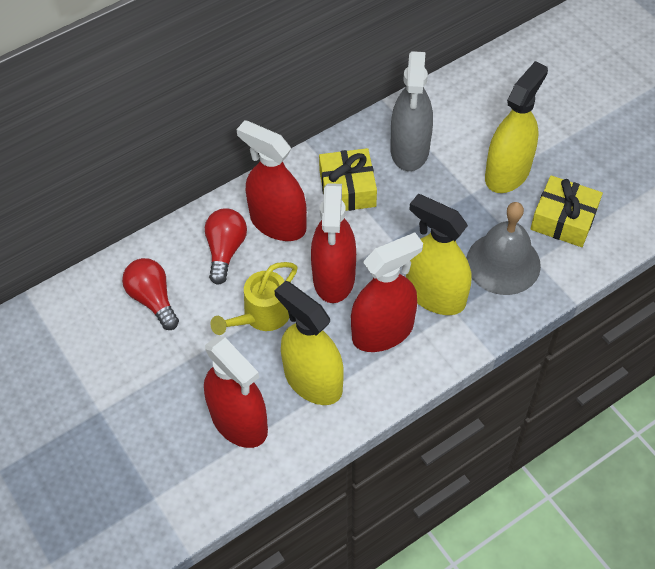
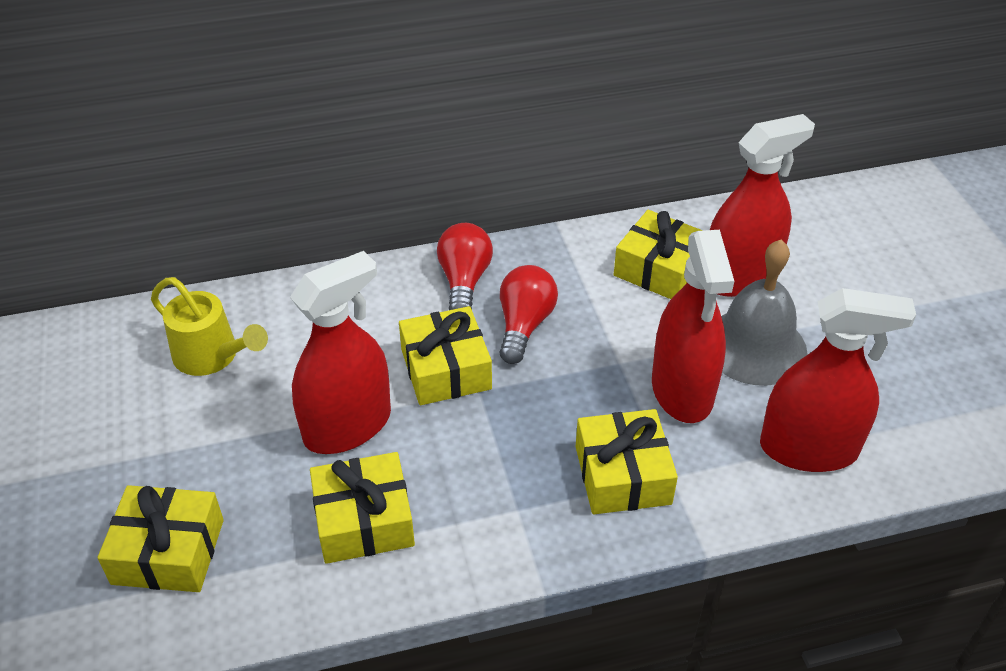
grey spray bottle: [390,51,433,171] = 1 -> none = 0
yellow gift: [319,148,377,211] [531,176,603,247] = 2 -> [97,485,224,592] [310,452,415,564] [399,306,492,405] [576,409,678,514] [614,210,703,299] = 5
yellow spray bottle: [274,281,344,405] [406,194,471,315] [485,61,548,193] = 3 -> none = 0

